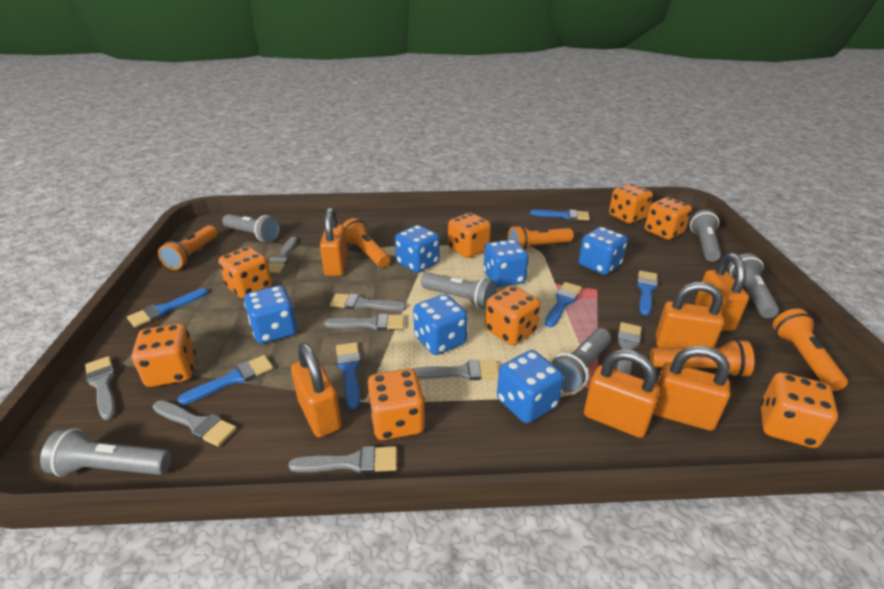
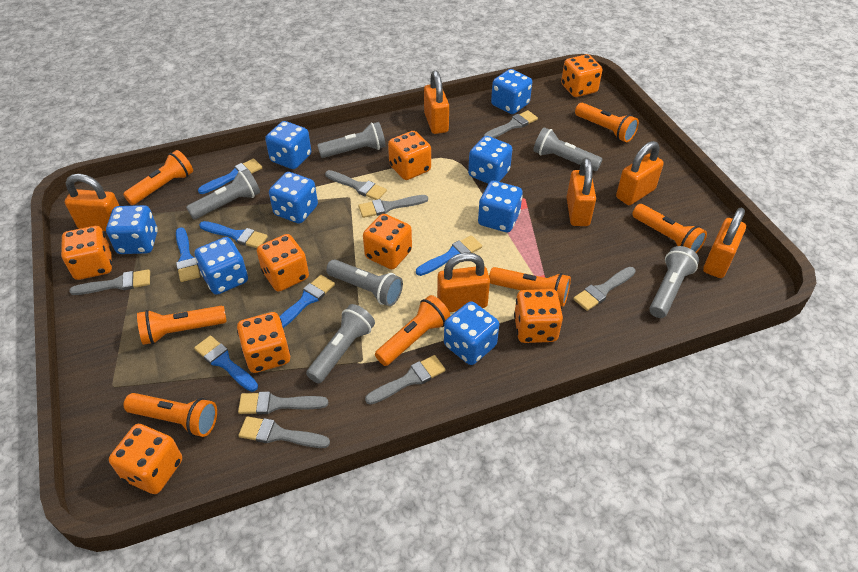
blue dice: [244,285,297,344] [395,225,440,273] [413,294,468,355] [484,239,529,287] [497,350,564,423] [579,227,628,275] = 6 -> [106,205,158,254] [195,237,248,295] [265,121,311,169] [269,172,318,224] [444,301,499,365] [468,136,512,184] [478,181,523,232] [491,69,532,114] = 8
orange flashlight: [158,225,218,270] [343,218,390,267] [508,225,574,250] [650,339,754,378] [772,309,848,391] = 5 -> [123,150,193,205] [124,393,217,437] [137,306,227,345] [375,295,451,366] [489,267,571,307] [575,103,639,142] [632,204,707,253] = 7

